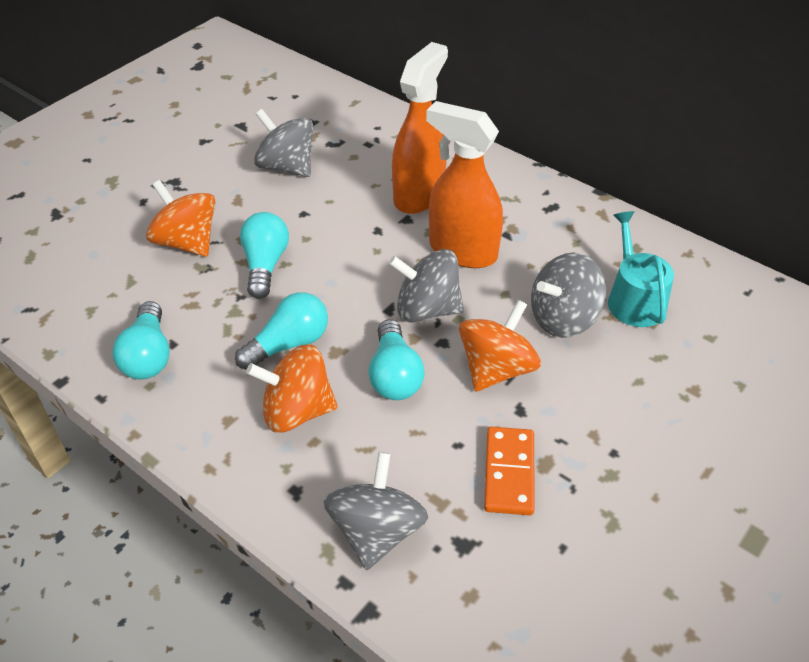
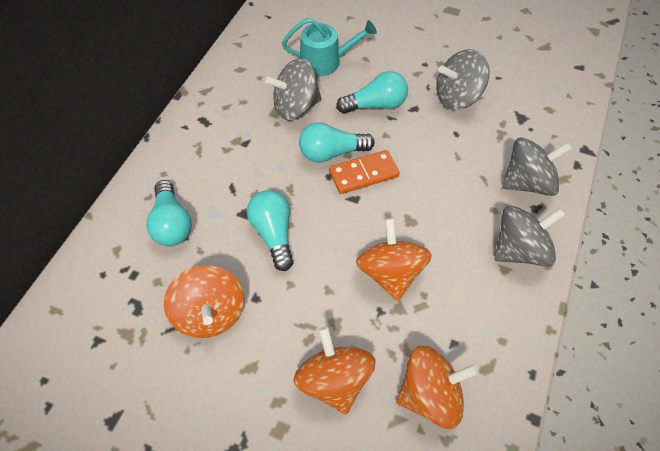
orange spinning top: [146,180,215,257] [246,344,338,433] [459,300,541,392] = 3 -> [164,265,244,338] [294,326,376,415] [356,218,432,301] [396,345,479,429] = 4
orange spray bottle: [392,42,448,214] [426,101,503,268] = 2 -> none = 0

